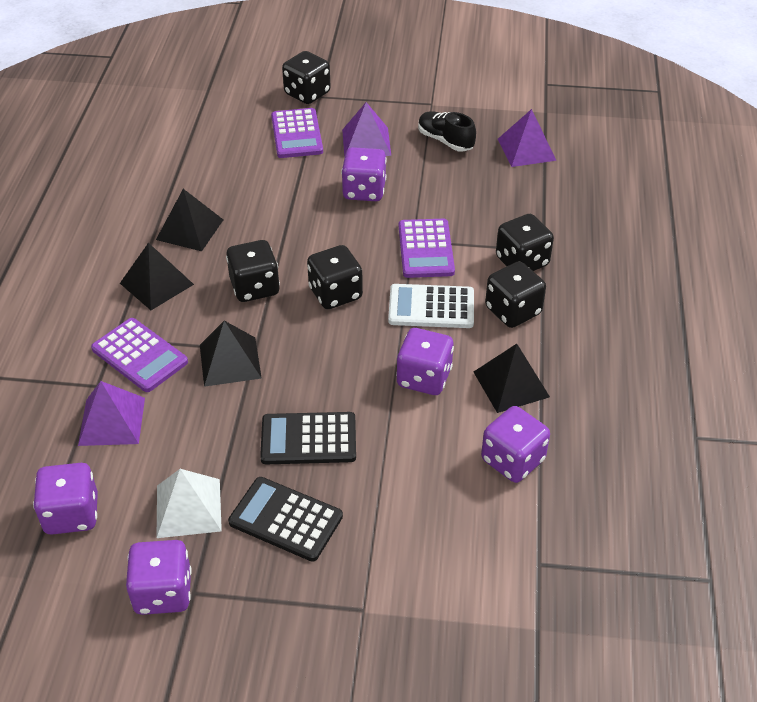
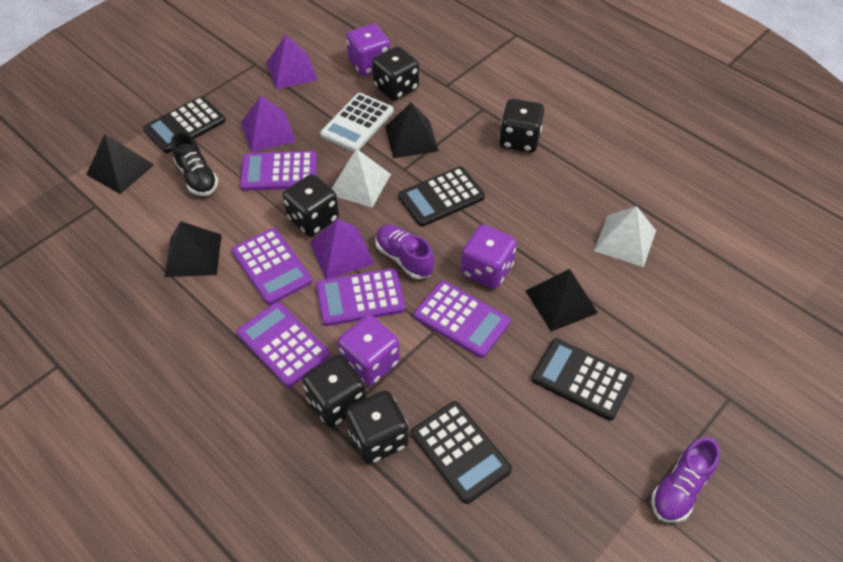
black calculator: [228,477,343,562] [260,412,356,464] = 2 -> [143,96,226,153] [398,166,485,227] [411,401,512,504] [531,338,634,421] = 4
purple calculator: [91,318,188,392] [271,108,323,158] [399,219,455,278] = 3 -> [231,228,312,305] [236,302,330,387] [240,151,317,191] [316,268,405,326] [414,280,510,358] = 5
purple dice: [33,463,98,535] [126,540,192,615] [341,147,387,201] [396,328,454,395] [481,406,550,483] = 5 -> [337,315,400,386] [346,24,390,76] [461,225,517,289] = 3
purple shoe: none = 0 -> [375,225,435,279] [651,437,720,523] = 2
white pyramid: [157,469,222,538] = 1 -> [332,149,391,208] [594,206,656,267] = 2

